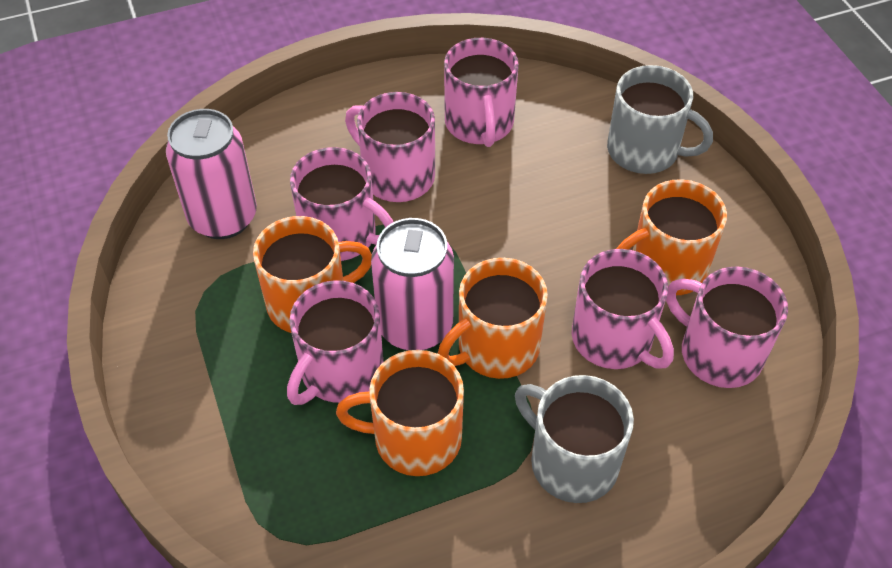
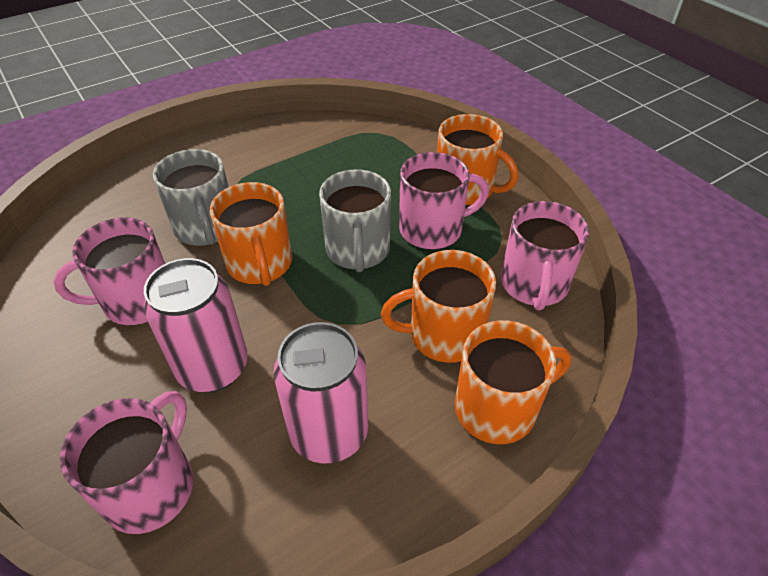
pink mug: [287,280,383,405] [290,147,393,261] [345,92,435,202] [444,38,519,147] [572,249,674,369] [666,266,788,388] = 6 -> [54,217,165,325] [60,391,193,534] [399,152,489,249] [501,201,589,311] = 4

